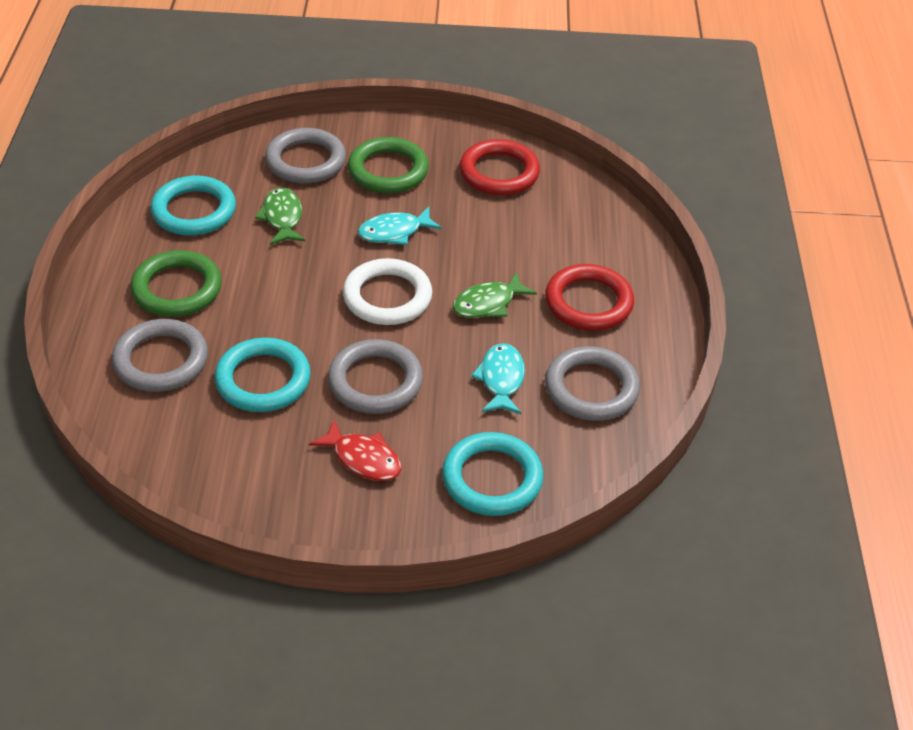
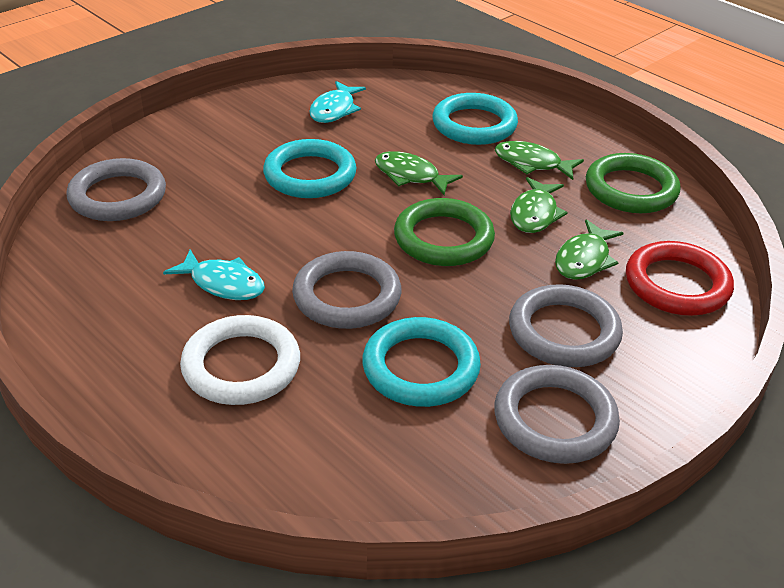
green fish: [255,188,305,245] [453,272,537,318] = 2 -> [375,151,463,195] [495,141,584,180] [510,177,568,233] [555,219,623,280] = 4
red fish: [309,420,402,481] = 1 -> none = 0
red ring: [460,139,540,195] [545,264,634,331] = 2 -> [626,241,734,316] = 1

